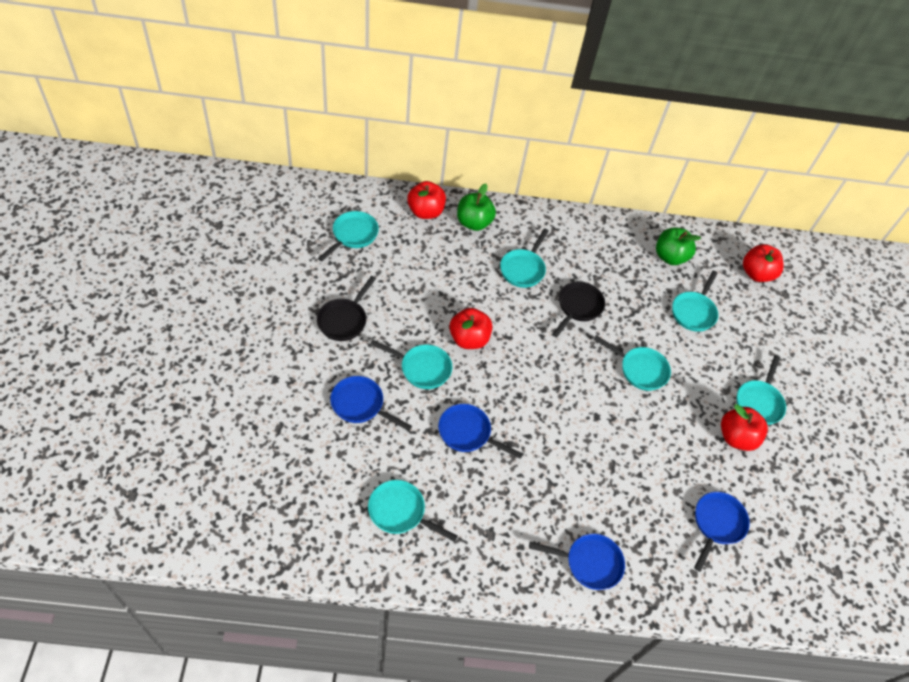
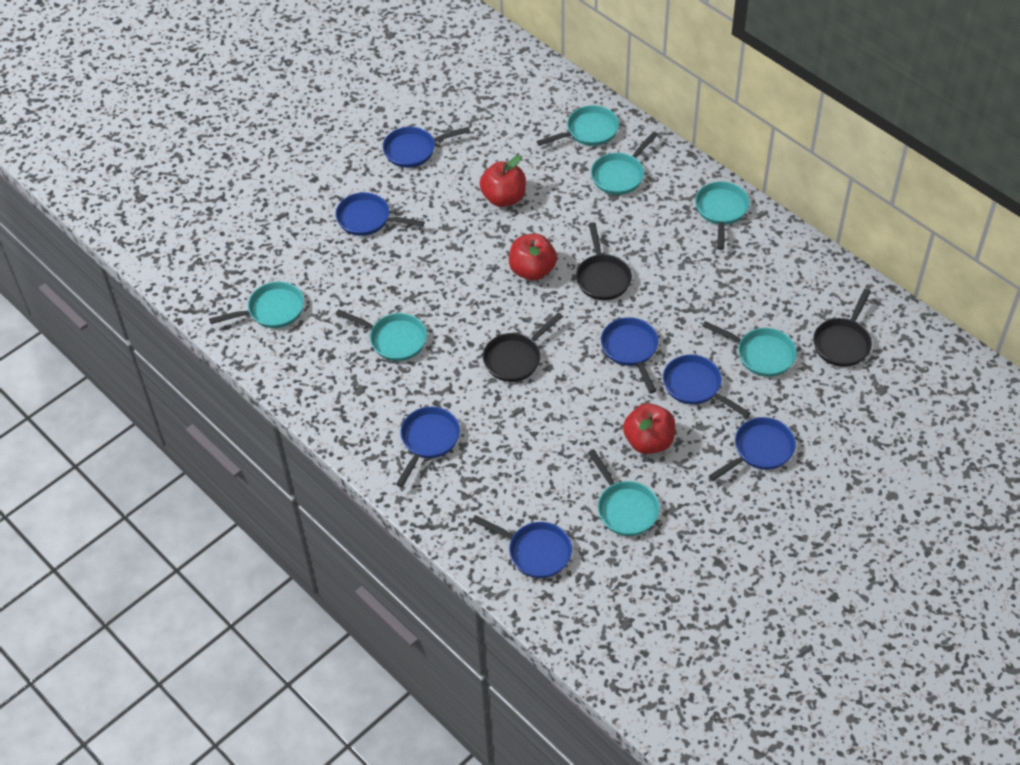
black pan: [317,276,376,341] [552,281,605,338] = 2 -> [483,312,563,382] [576,222,632,300] [813,289,872,367] = 3
blue pan: [330,376,412,431] [438,404,523,459] [529,534,625,590] [694,492,750,572] = 4 -> [335,192,425,236] [383,127,470,168] [396,407,460,487] [472,515,572,578] [601,317,659,393] [663,355,750,418] [709,417,796,481] = 7
green apple: [457,184,496,231] [656,227,701,265] = 2 -> none = 0
red apple: [407,181,446,219] [449,308,492,349] [721,404,768,451] [743,244,784,282] = 4 -> [479,155,526,207] [509,234,557,280] [623,403,675,454] = 3

